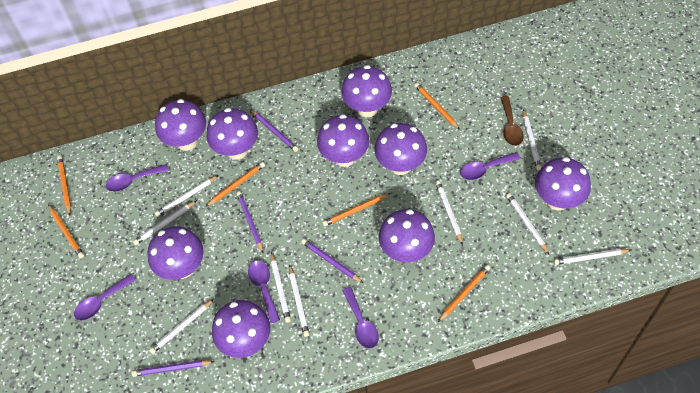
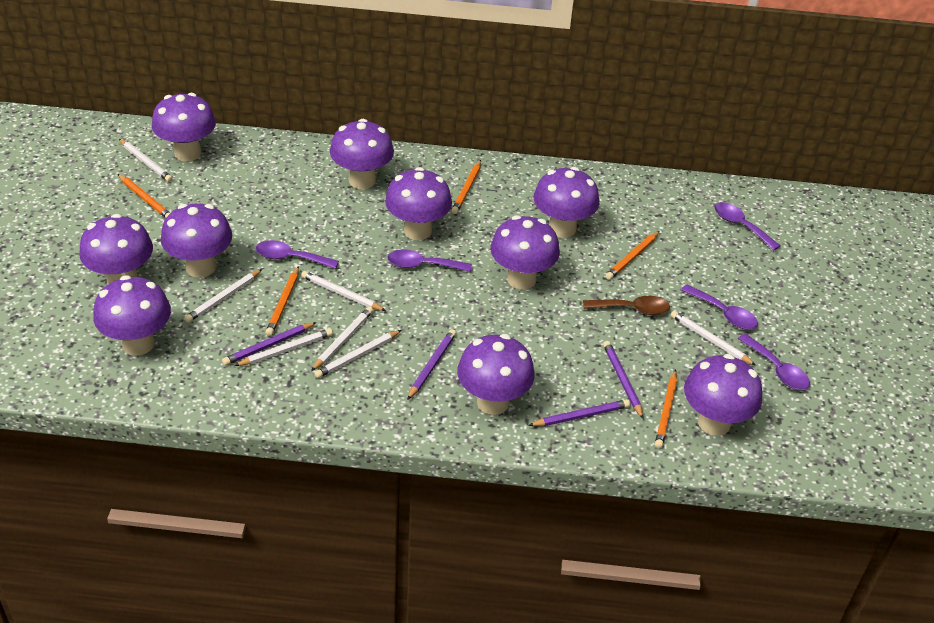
orange pencil: [48,204,84,258] [57,156,71,216] [205,162,265,207] [322,193,391,226] [414,83,460,130] [438,265,490,322] = 6 -> [118,174,170,218] [266,266,299,336] [451,160,481,214] [605,231,660,280] [655,369,677,449] = 5
purple mushroom: [147,226,204,280] [155,99,206,151] [207,108,258,160] [212,300,270,358] [317,114,369,167] [342,65,392,117] [374,123,427,175] [379,209,435,262] [535,157,591,211] = 9 -> [79,214,153,285] [93,275,171,356] [152,93,216,162] [161,204,232,278] [330,119,394,189] [385,167,452,240] [457,334,535,415] [490,215,560,289] [534,167,599,238] [684,354,763,436] = 10
white pencil: [133,200,197,245] [149,299,214,354] [155,175,219,217] [271,252,291,323] [289,265,309,337] [435,180,463,245] [506,193,549,254] [523,109,542,170] [553,249,631,265] = 9 -> [119,139,173,182] [184,269,262,323] [234,328,333,366] [301,271,386,311] [311,307,373,371] [314,330,401,378] [671,311,756,365] = 7

